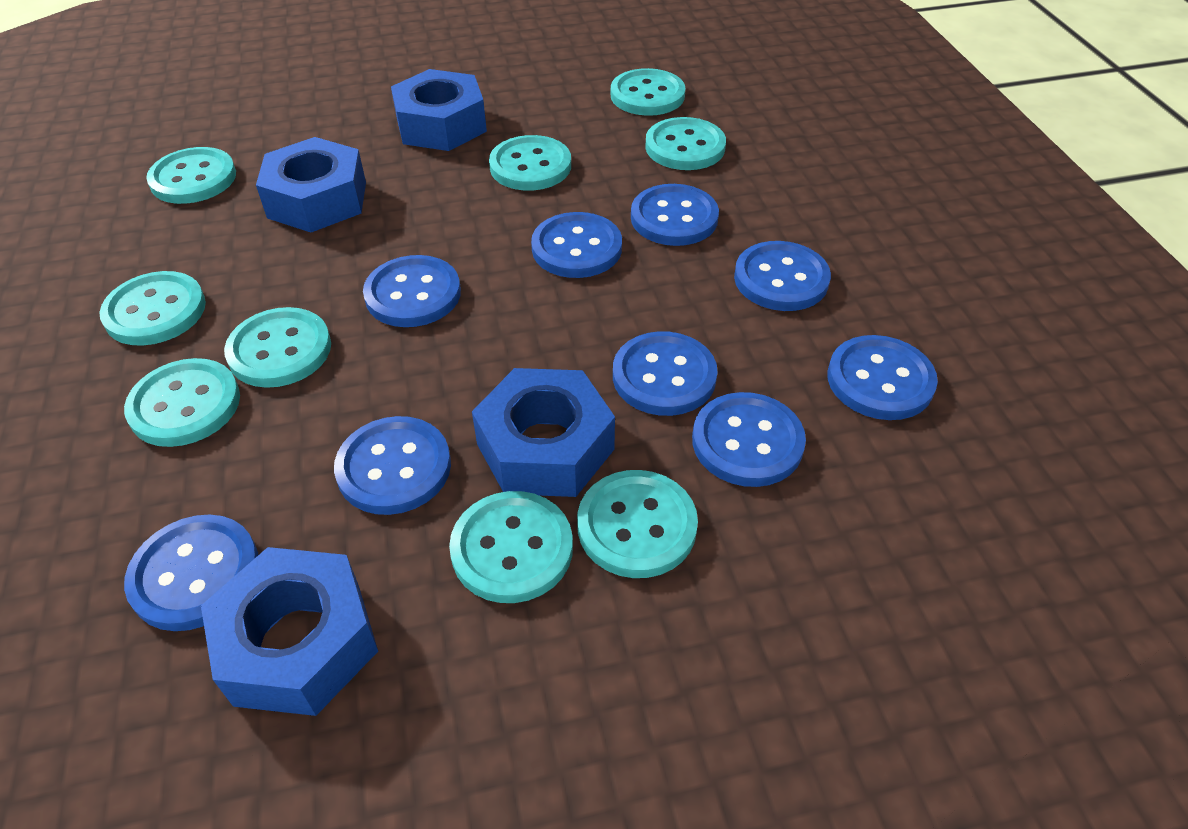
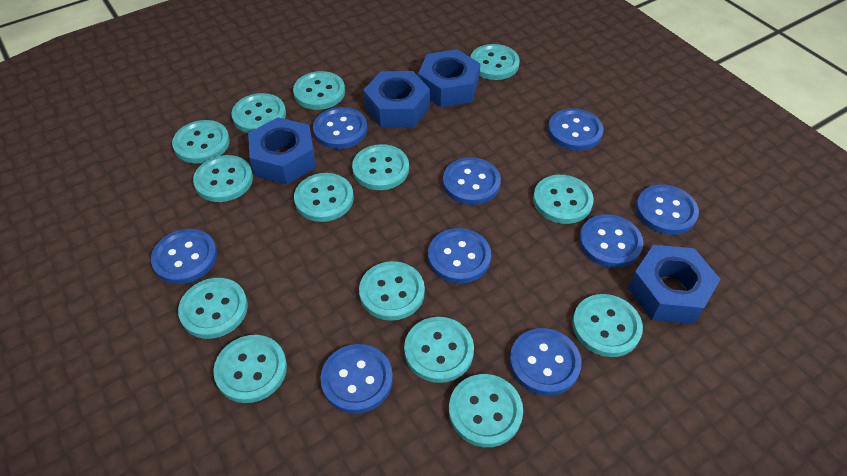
turquoise button: [99,271,206,346] [124,358,240,447] [146,147,236,204] [224,307,331,388] [449,491,573,603] [489,135,571,191] [577,470,698,578] [611,68,686,116] [645,117,726,170] = 9 -> [172,120,230,163] [178,278,248,339] [193,155,253,202] [213,335,287,403] [231,93,286,133] [293,71,345,110] [294,173,354,222] [352,144,409,190] [359,261,425,321] [404,317,474,383] [449,374,523,447] [470,44,520,80] [533,175,594,224] [572,294,643,357] = 14

